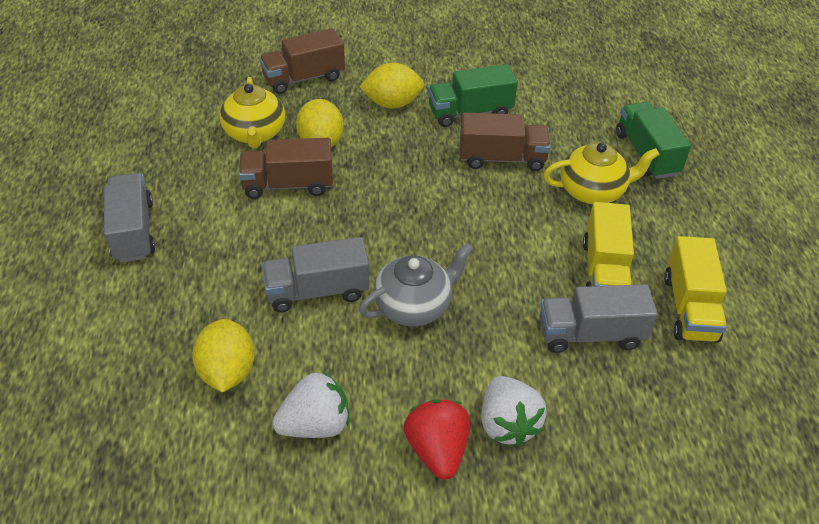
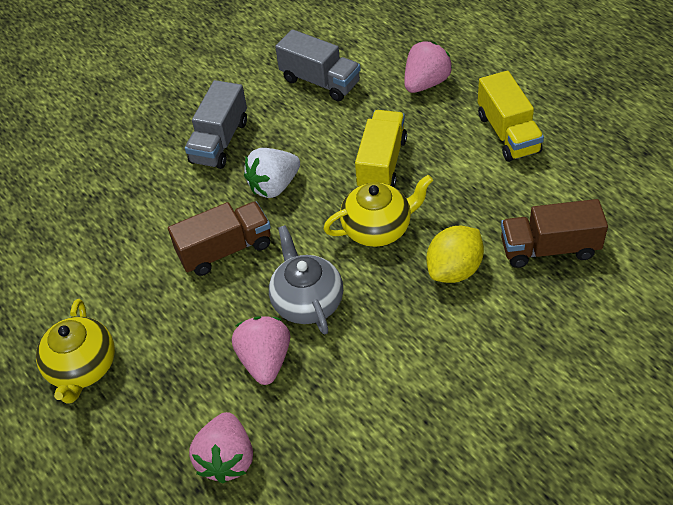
brown truck: [239,138,333,199] [259,28,345,94] [460,113,551,171] = 3 -> [168,201,271,276] [501,199,608,268] = 2
green truck: [428,64,518,127] [616,102,691,179] = 2 -> none = 0
grey truck: [104,173,155,262] [262,237,370,312] [540,284,658,353] = 3 -> [185,80,247,169] [275,29,361,102] = 2
pink strawberry: none = 0 -> [189,412,253,483] [232,316,290,385] [404,42,452,93] = 3
red strawberry: [404,399,470,480] = 1 -> none = 0
white strawberry: [272,371,349,438] [481,376,547,446] = 2 -> [244,148,300,198] = 1
yellow lemon: [192,319,255,392] [296,99,344,147] [359,63,424,109] = 3 -> [427,226,484,283] = 1

